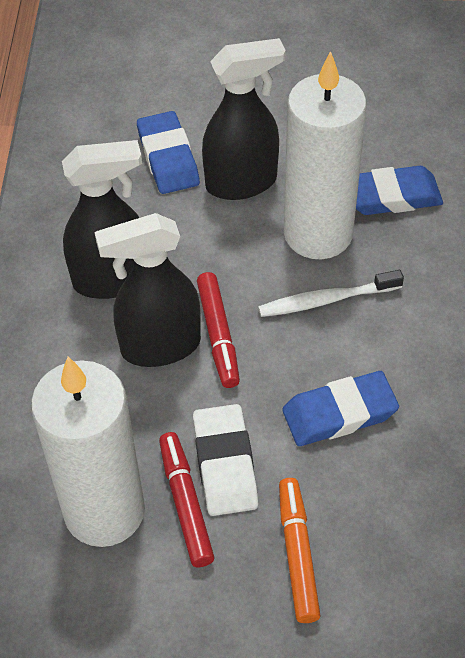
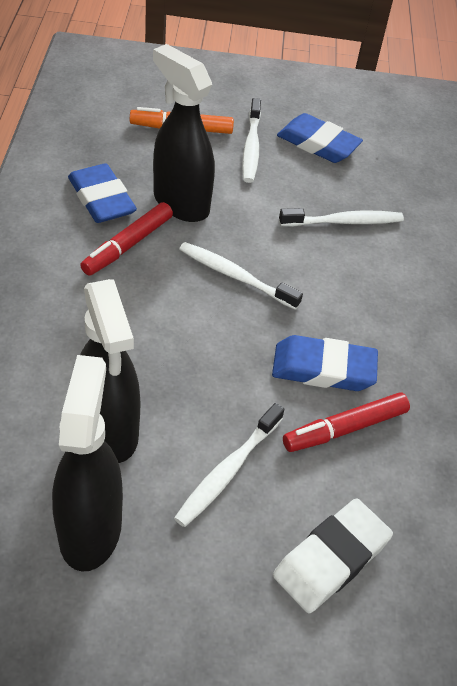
white candle: [31,357,145,547] [284,51,367,259] = 2 -> none = 0
white toothbrush: [258,270,404,317] = 1 -> [174,403,284,527] [179,242,303,310] [242,98,261,183] [279,208,404,227] = 4

